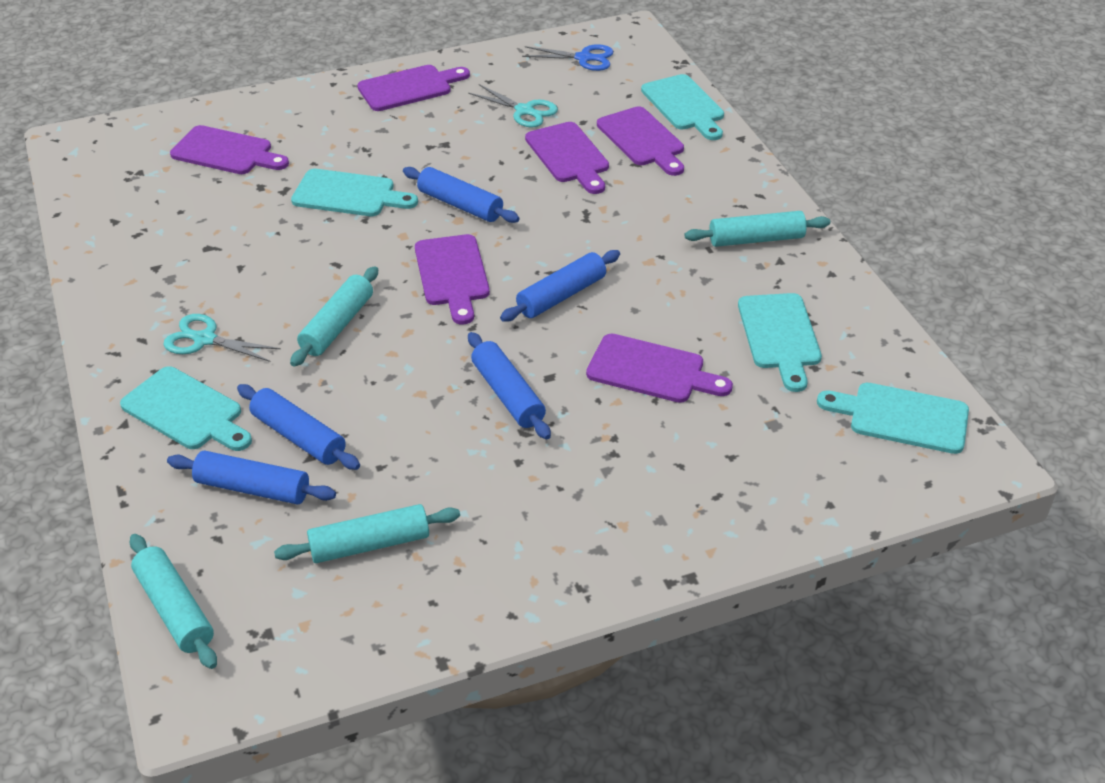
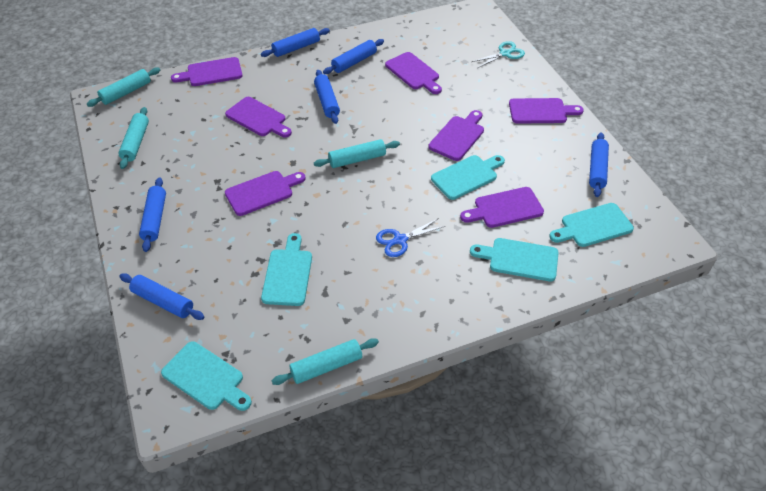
blue rolling pin: [167,450,336,505] [237,384,360,470] [403,167,519,223] [468,332,551,439] [500,250,620,322] = 5 -> [119,273,205,320] [139,177,166,252] [261,28,330,57] [314,70,340,124] [323,39,384,74] [589,132,609,197] = 6
purple cutting board: [170,125,289,174] [357,65,470,111] [415,234,490,324] [525,122,609,194] [586,333,733,403] [597,107,684,176] = 6 -> [171,57,243,86] [225,97,292,137] [225,171,306,216] [385,52,442,94] [428,110,484,161] [460,187,544,228] [509,98,584,124] = 7
turquoise scissors: [163,314,281,362] [468,84,558,128] = 2 -> [471,41,525,68] = 1

